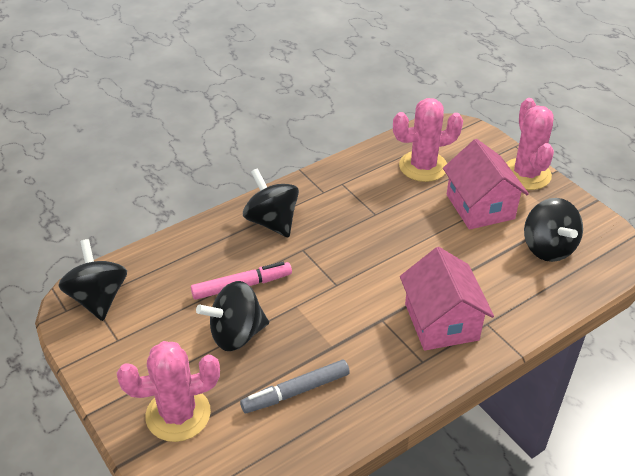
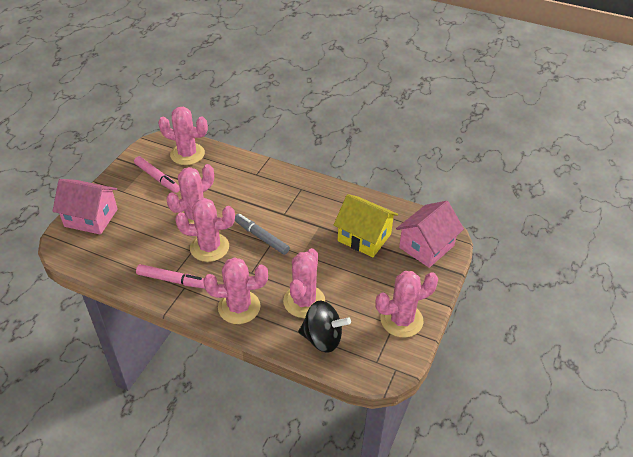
black spinning top: [58,239,127,321] [196,281,269,351] [243,168,299,238] [524,198,583,262] = 4 -> [298,301,351,353] = 1
pink cactus: [117,341,220,442] [393,98,463,182] [506,98,554,190] = 3 -> [158,107,208,165] [166,164,214,224] [175,198,235,262] [204,257,268,324] [283,248,325,318] [375,271,438,338] = 6
pink marker: [191,262,292,300] = 1 -> [134,156,180,193] [136,264,205,289] = 2
yellow house: none = 0 -> [334,194,398,257] = 1

